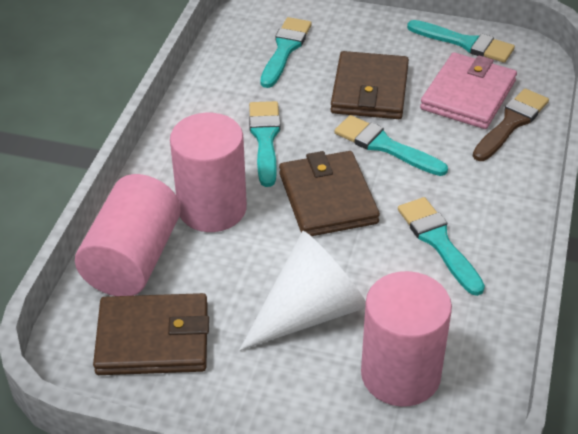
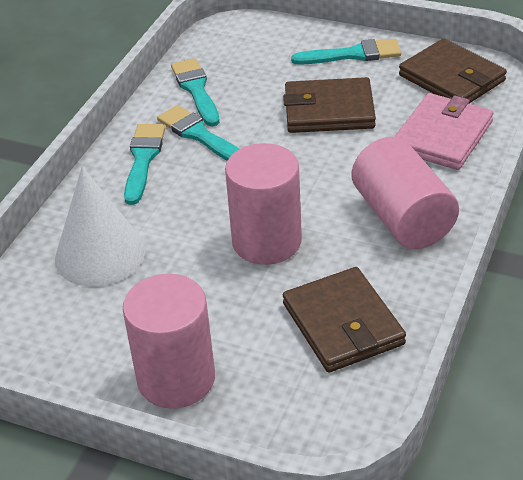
brown brush: [473,88,549,161] = 1 -> none = 0
turquoise brush: [249,101,281,187] [260,17,312,88] [334,115,448,176] [398,197,485,296] [407,20,515,63] = 5 -> [124,124,165,205] [157,105,239,161] [171,58,220,127] [291,39,401,65] = 4

